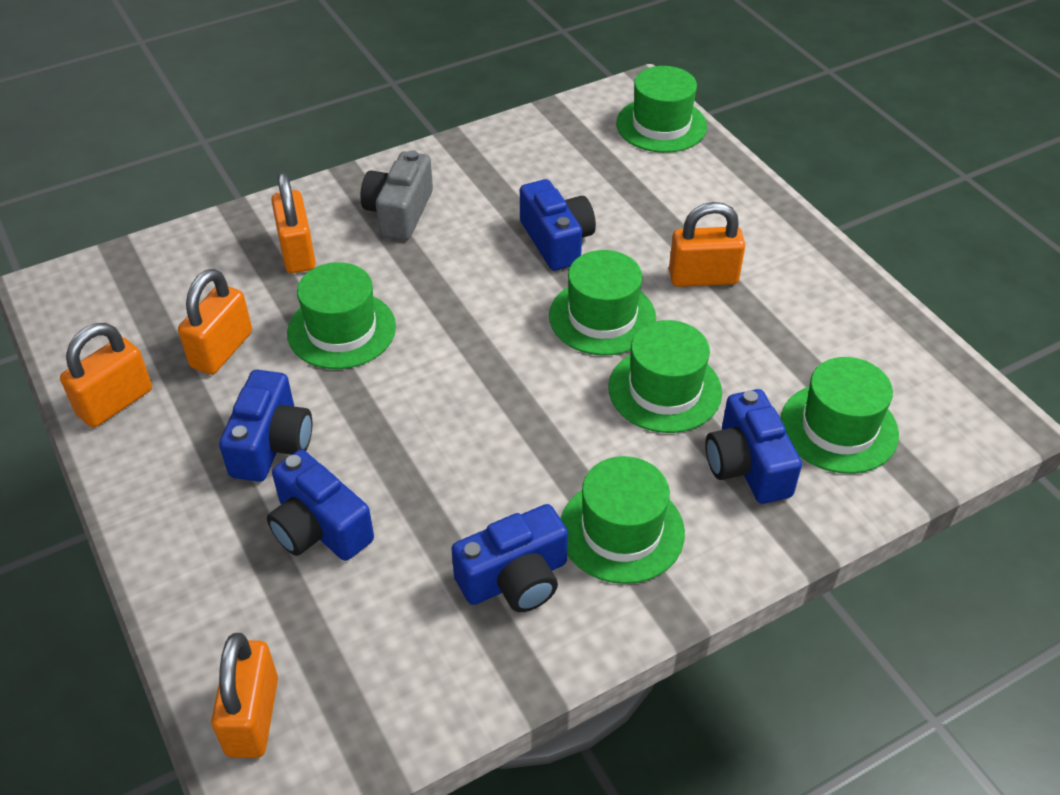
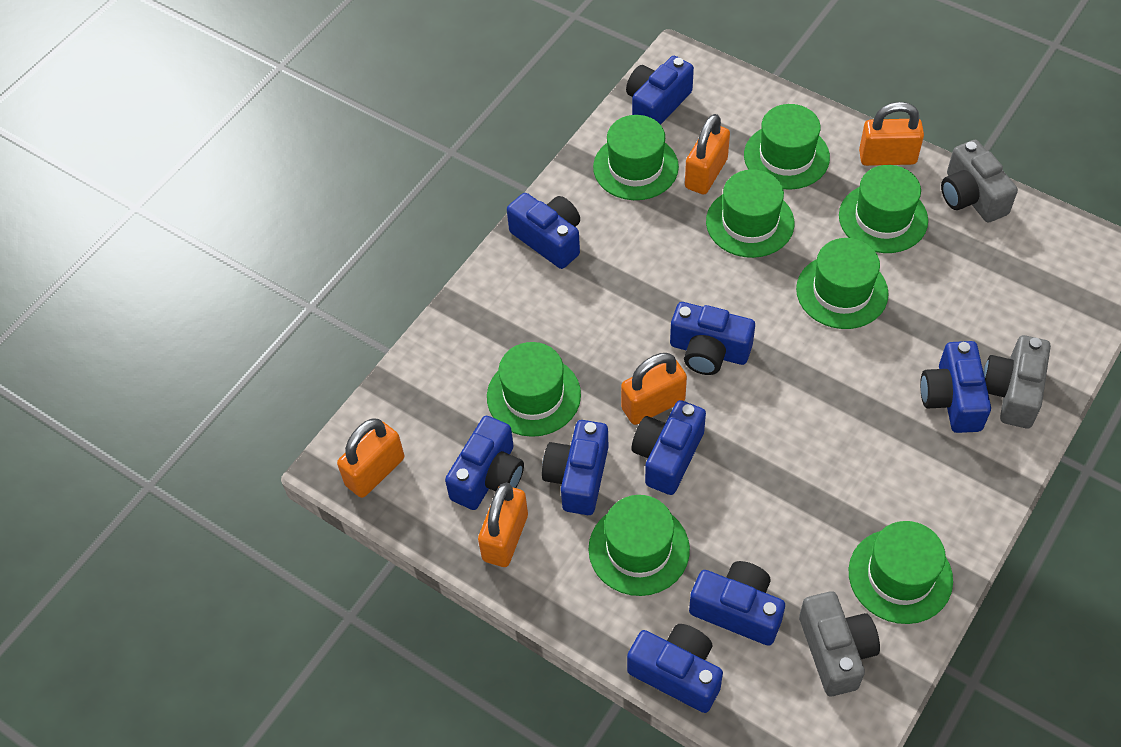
blue camera: [219,370,312,482] [267,450,374,561] [451,504,568,612] [520,179,596,271] [705,389,802,504] = 5 -> [445,416,524,510] [507,193,580,269] [542,420,609,515] [626,56,694,125] [627,624,723,713] [632,400,706,495] [670,302,755,375] [689,561,785,646] [920,341,991,433] = 9
green hat: [287,262,396,369] [549,250,656,356] [560,456,685,584] [608,320,722,433] [616,66,707,153] [781,357,899,474] = 6 -> [487,342,581,437] [588,495,690,596] [593,115,679,200] [706,169,794,258] [744,104,830,190] [796,238,889,329] [839,165,928,253] [849,521,953,624] = 8
grey camera: [360,150,433,240] = 1 -> [799,591,880,696] [941,140,1018,222] [983,335,1051,428] = 3

